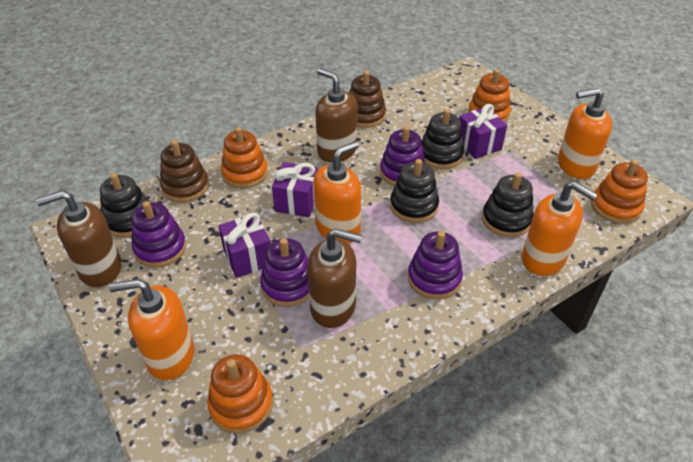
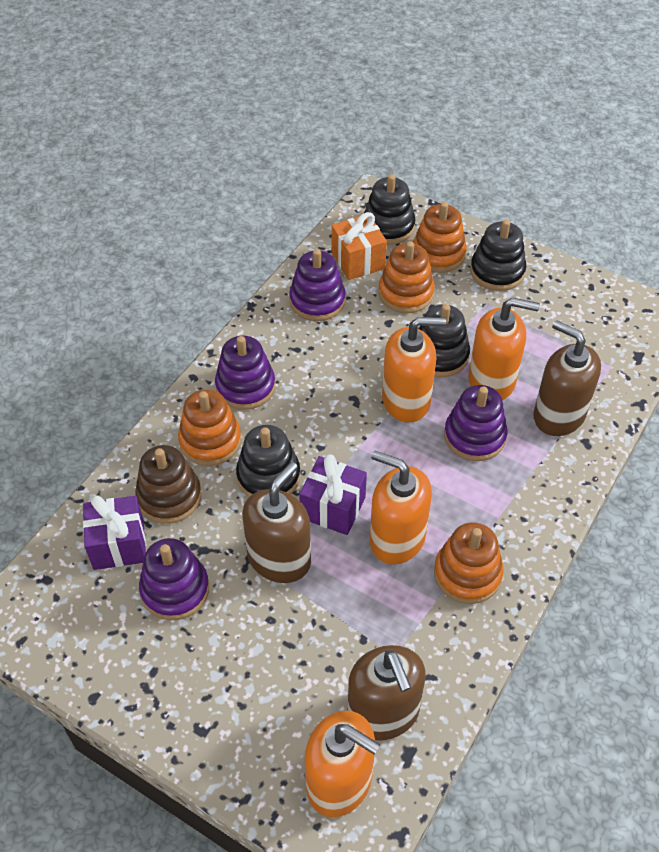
brown stacking toy: [160,140,209,202] [349,71,386,128] = 2 -> [135,445,202,524] = 1
orange gift: none = 0 -> [332,212,387,280] = 1
purple gift: [218,212,271,278] [272,162,318,217] [459,104,507,159] = 3 -> [83,495,146,570] [299,454,367,535] = 2

